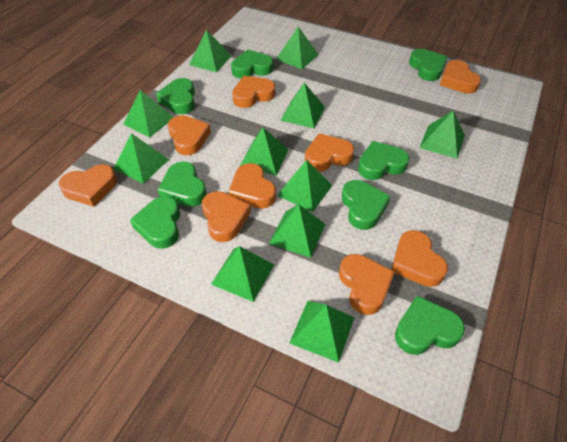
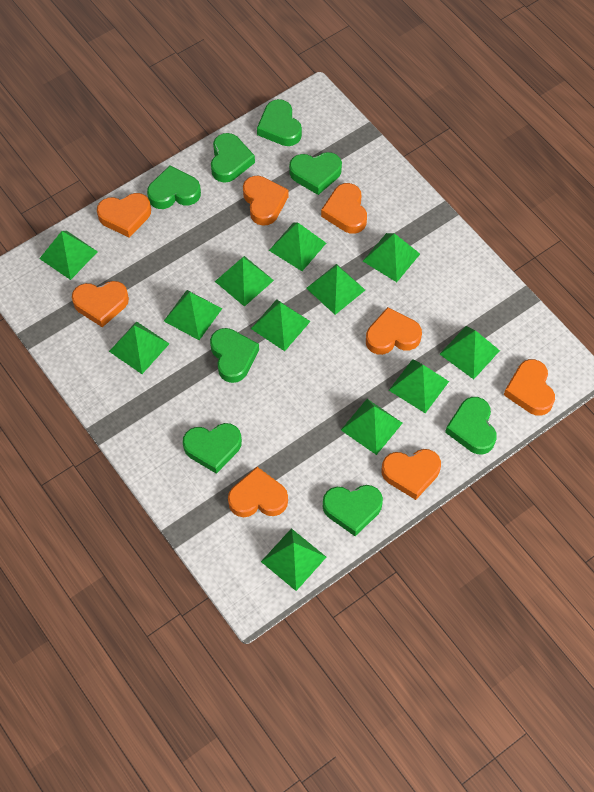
green pyramid: [114,133,169,184] [123,90,173,138] [189,30,232,72] [211,246,274,302] [240,127,288,176] [269,204,326,258] [276,27,319,69] [277,160,333,212] [281,83,325,128] [290,301,354,363] [420,110,465,159] = 11 -> [39,231,98,280] [109,321,170,374] [164,290,222,340] [215,256,274,307] [251,299,311,351] [261,528,326,591] [269,222,326,271] [306,264,365,315] [341,399,402,455] [363,233,420,282] [389,359,449,413] [440,326,500,379] = 12
orange heart: [58,164,117,207] [168,115,211,155] [202,191,251,242] [228,163,276,208] [232,76,275,108] [305,133,354,172] [339,254,395,315] [391,230,448,287] [440,60,481,94] = 9 -> [72,281,129,327] [97,193,151,238] [228,467,288,517] [243,176,289,226] [321,183,367,234] [366,307,422,355] [381,449,441,500] [504,359,555,416] = 8

